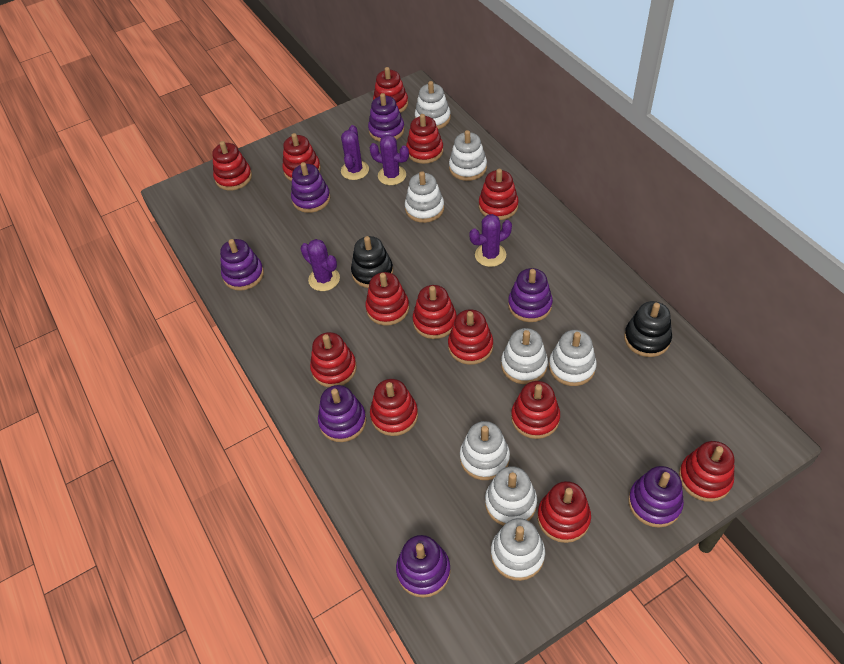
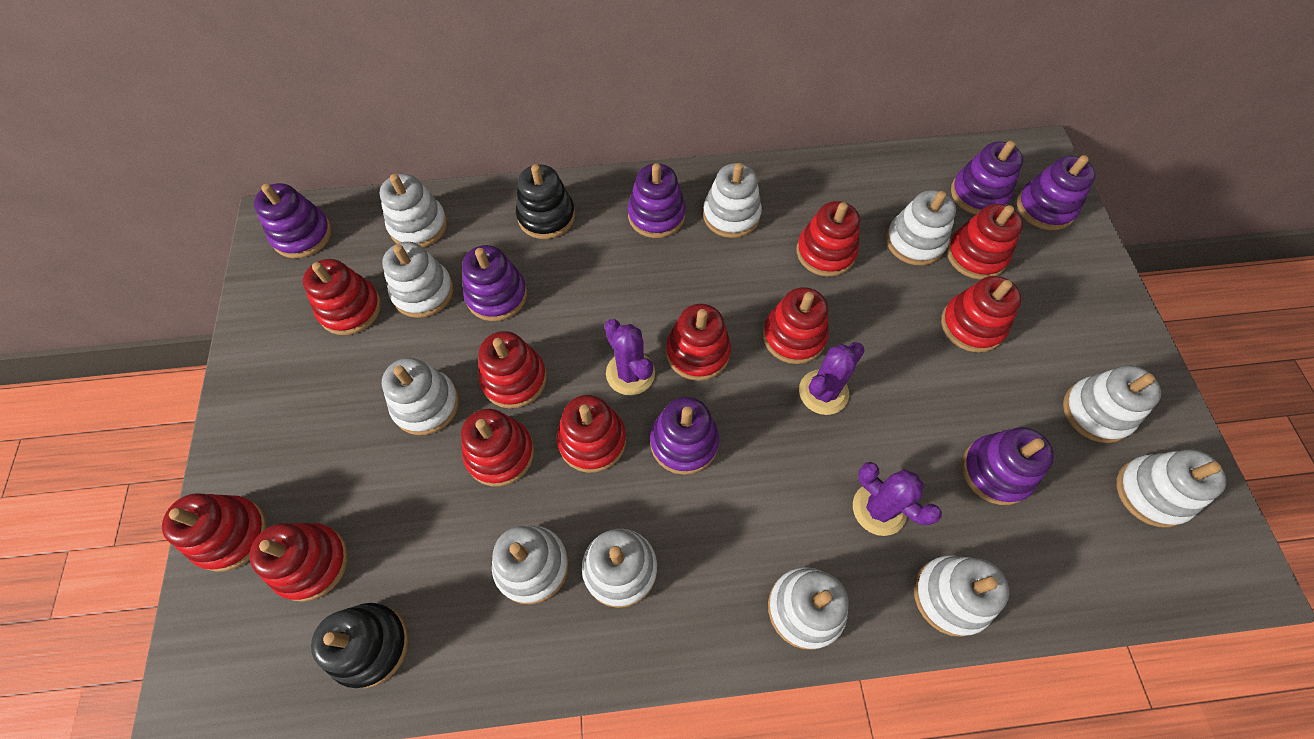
purple cactus: [301,239,340,291] [341,125,369,180] [369,135,409,185] [469,214,512,267] = 4 -> [604,319,655,395] [799,342,865,415] [853,462,942,536] = 3
red stacking toy: [212,141,252,191] [282,133,321,181] [310,332,357,387] [365,272,409,326] [370,379,418,436] [373,67,408,113] [406,114,443,164] [413,285,457,339] [448,309,493,365] [479,169,519,220] [511,381,560,439] [537,481,591,543] [679,441,735,502] = 13 -> [162,493,268,572] [249,523,348,602] [303,259,381,335] [461,409,534,486] [479,331,547,409] [557,395,626,473] [666,304,731,381] [763,287,829,364] [797,201,860,277] [941,276,1022,352] [947,204,1023,280] = 11
white stacking toy: [405,171,444,223] [415,81,451,129] [449,130,487,181] [460,421,510,480] [485,466,537,526] [491,518,545,581] [501,328,548,384] [549,330,597,386] = 8 -> [380,174,447,248] [382,242,453,318] [382,358,459,435] [492,526,569,605] [582,529,657,608] [703,163,762,238] [768,567,849,650] [886,190,956,266] [914,555,1009,637] [1063,365,1161,443] [1116,449,1226,528] = 11

